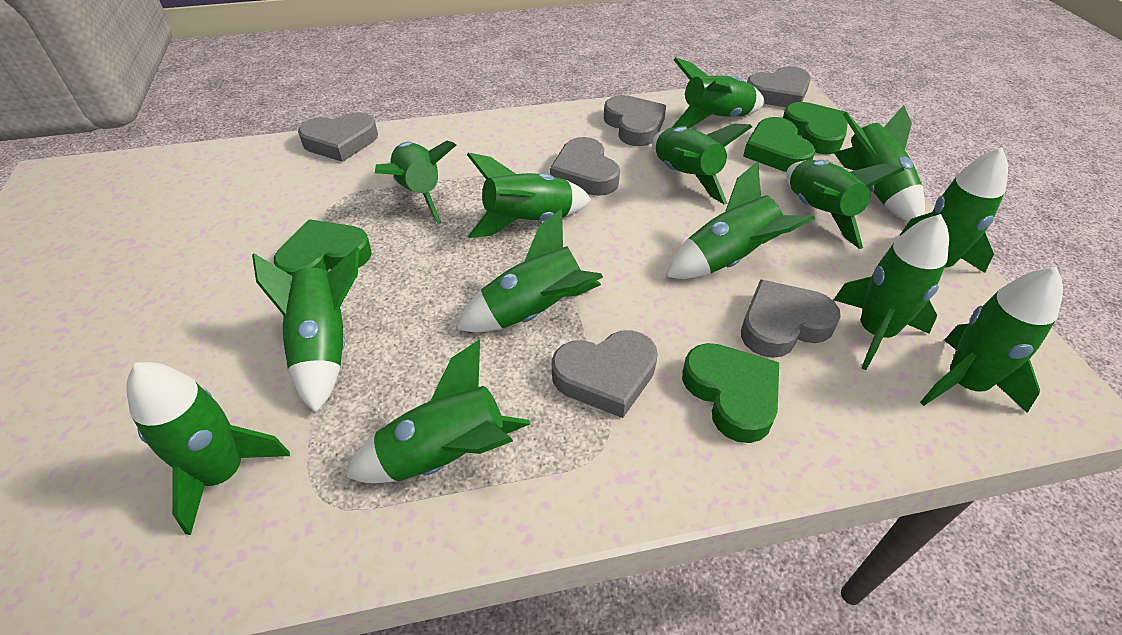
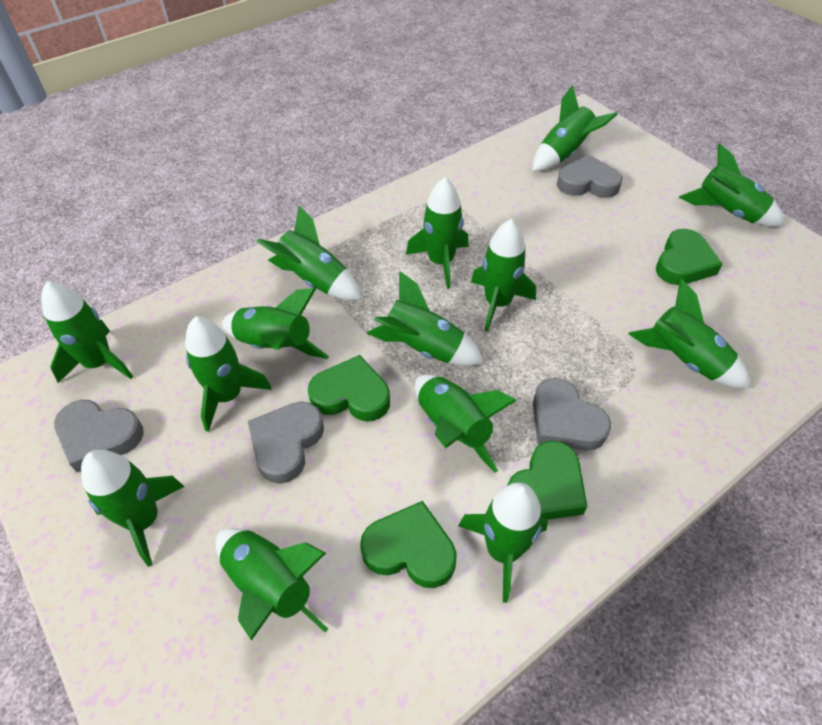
grey heart: [298,112,378,162] [550,137,620,196] [552,330,658,418] [604,95,666,146] [741,279,841,358] [747,66,811,107] = 6 -> [54,400,144,472] [248,402,324,484] [533,378,611,450] [557,155,623,198] = 4

